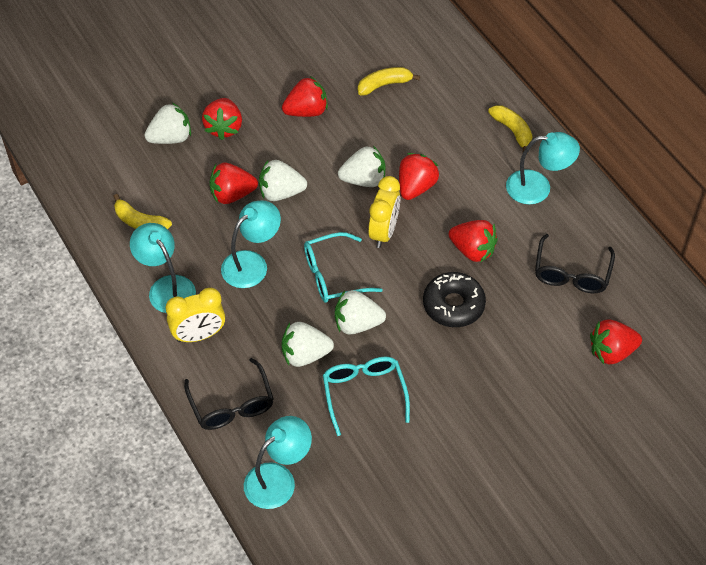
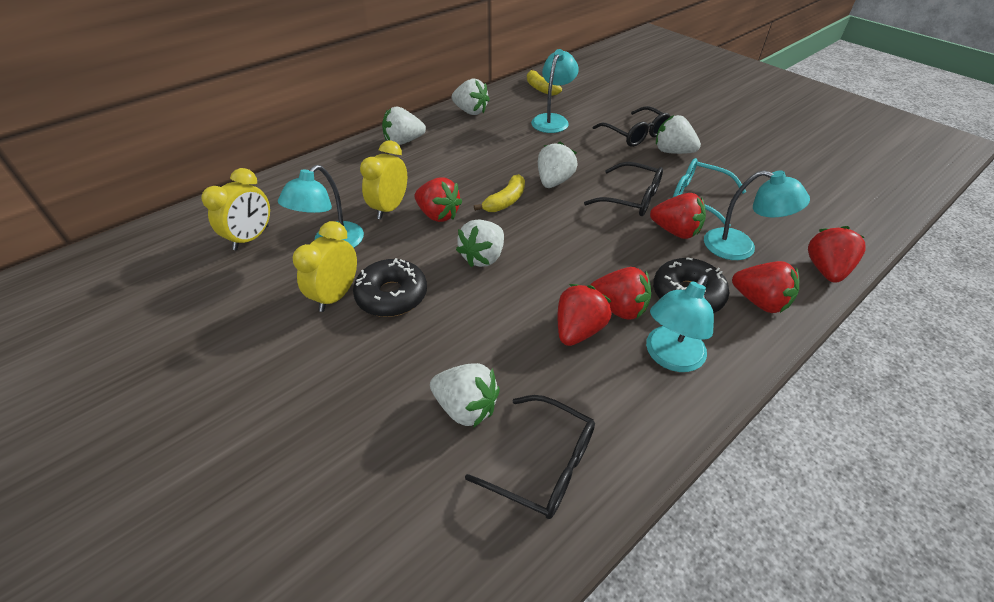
black donut: [423,272,486,327] = 1 -> [353,258,427,317] [653,257,729,313] = 2
black glasses: [184,358,274,430] [535,234,615,293] = 2 -> [465,395,595,519] [584,162,663,216] [593,106,671,147] = 3
turquoise glasses: [304,232,383,303] [323,357,410,436] = 2 -> [673,158,746,227] = 1
white strawberry: [144,103,191,144] [259,159,307,201] [282,322,334,367] [335,290,386,335] [338,146,385,187] = 5 -> [382,107,426,145] [430,363,500,428] [452,79,490,115] [456,219,504,267] [538,142,577,188] [656,115,701,154] = 6
yellow banana: [113,194,172,229] [358,67,420,95] [488,105,533,154] = 3 -> [474,174,525,212] [527,69,562,96] = 2
yellow clock: [166,288,225,342] [368,176,400,248] = 2 -> [201,168,270,250] [293,221,357,312] [360,141,407,219] = 3

